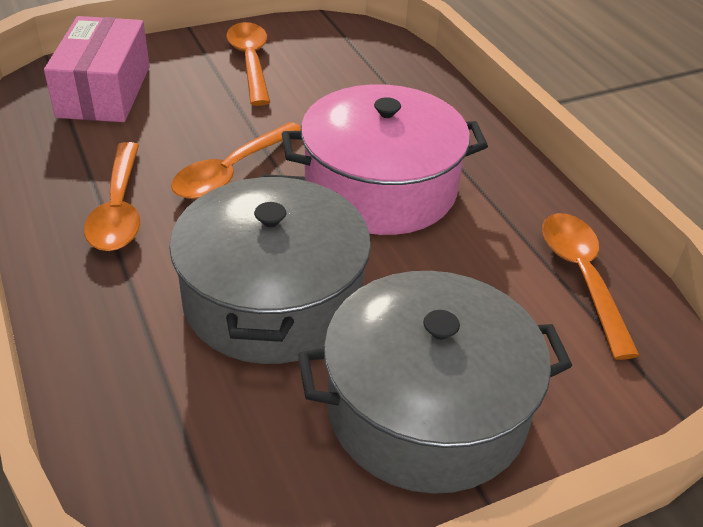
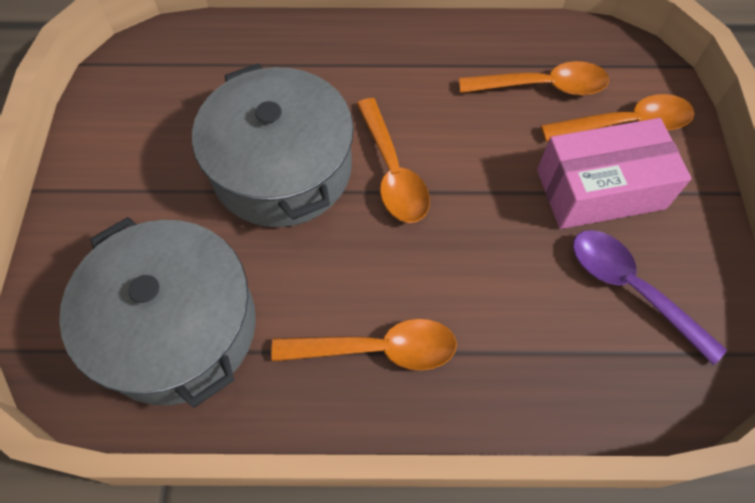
pink pot: [282,84,488,235] = 1 -> none = 0
purple spoon: none = 0 -> [573,230,727,365] = 1

